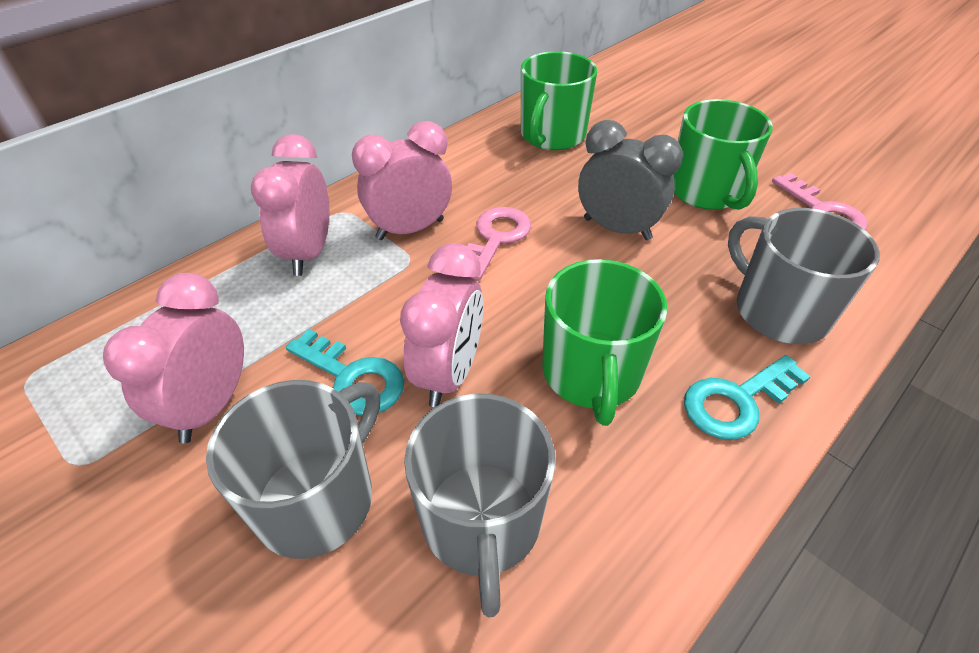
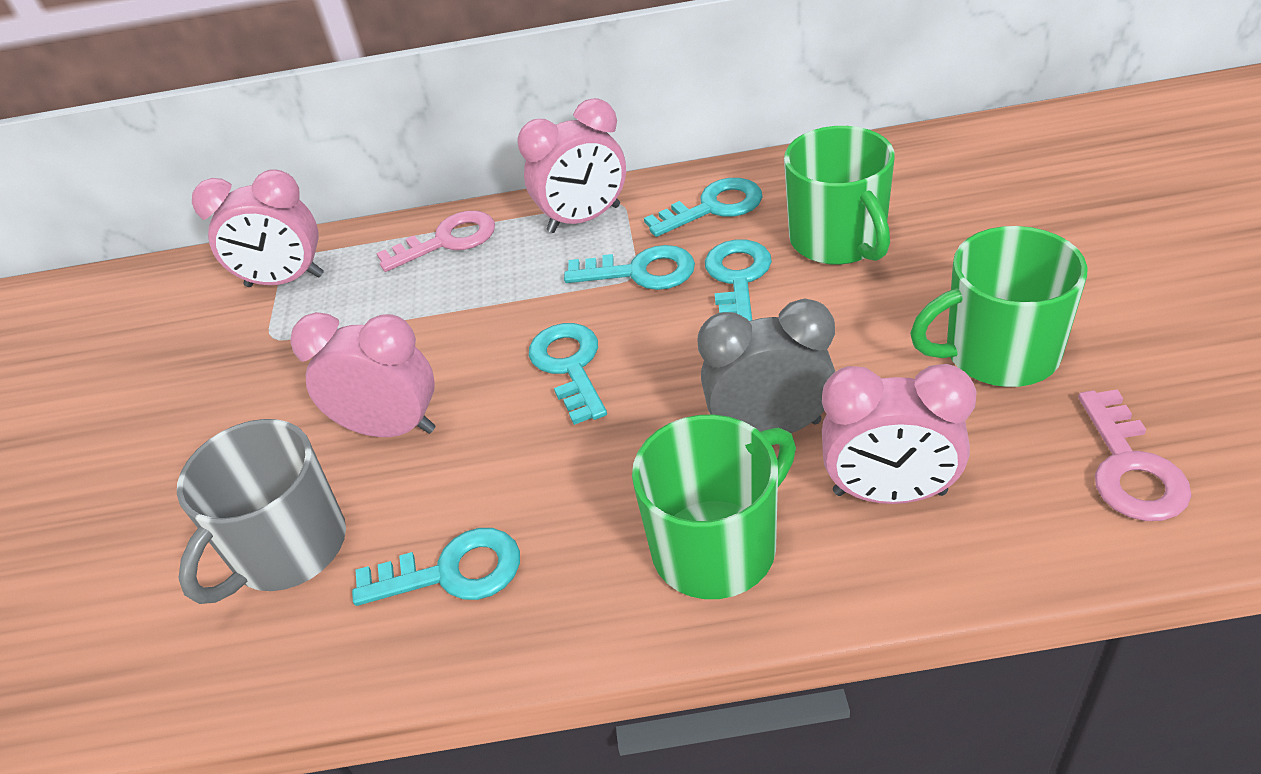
grey mug: [206,380,380,559] [404,394,556,617] [728,208,880,344] = 3 -> [177,419,346,604] = 1
turquoise key: [286,329,404,416] [684,355,811,440] = 2 -> [352,528,520,606] [529,323,607,425] [564,245,695,290] [644,178,763,237] [705,239,772,321] = 5

